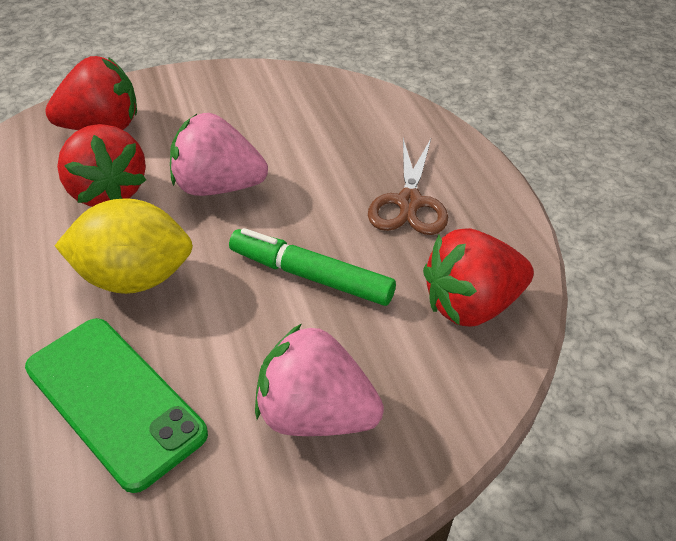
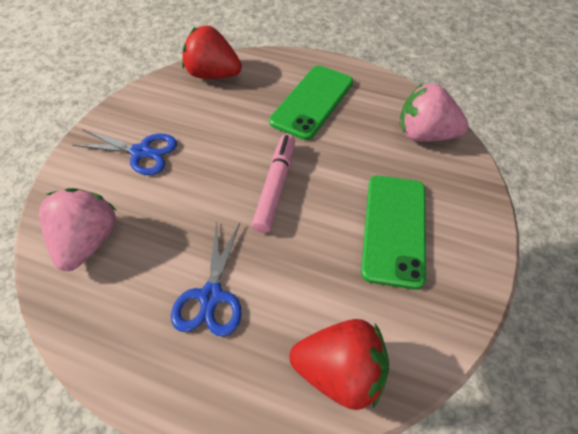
blue scissors: none = 0 -> [73,130,177,175] [171,221,242,337] = 2
brown scissors: [368,138,448,235] = 1 -> none = 0
green marker: [229,228,396,306] = 1 -> none = 0
green phone: [25,318,208,493] = 1 -> [269,66,353,140] [361,176,426,290] = 2
pink marker: none = 0 -> [252,134,295,233] = 1
red strawberry: [45,56,137,130] [57,124,146,207] [423,228,534,327] = 3 -> [182,25,242,79] [289,319,389,410] = 2
yellow lemon: [55,198,193,294] = 1 -> none = 0

